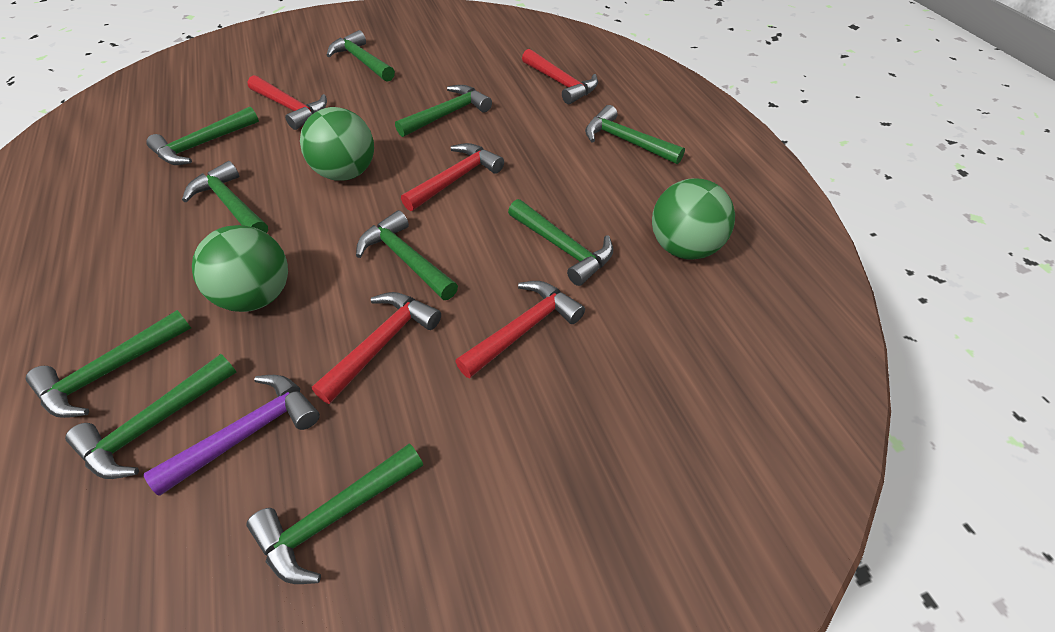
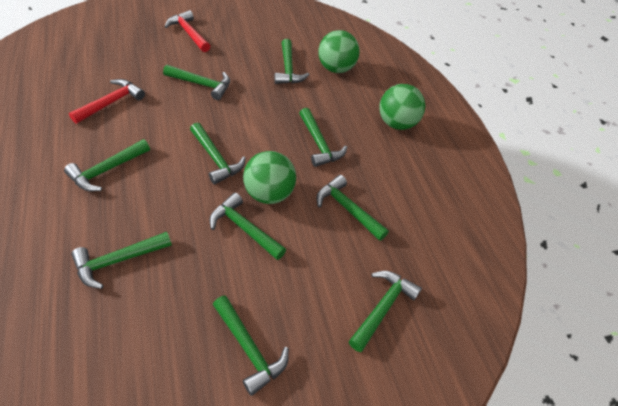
purple hammer: [144,375,320,496] = 1 -> none = 0
red hammer: [247,75,327,130] [312,292,441,404] [401,143,504,211] [455,281,585,378] [522,49,598,104] = 5 -> [69,79,145,124] [165,10,210,52] = 2

